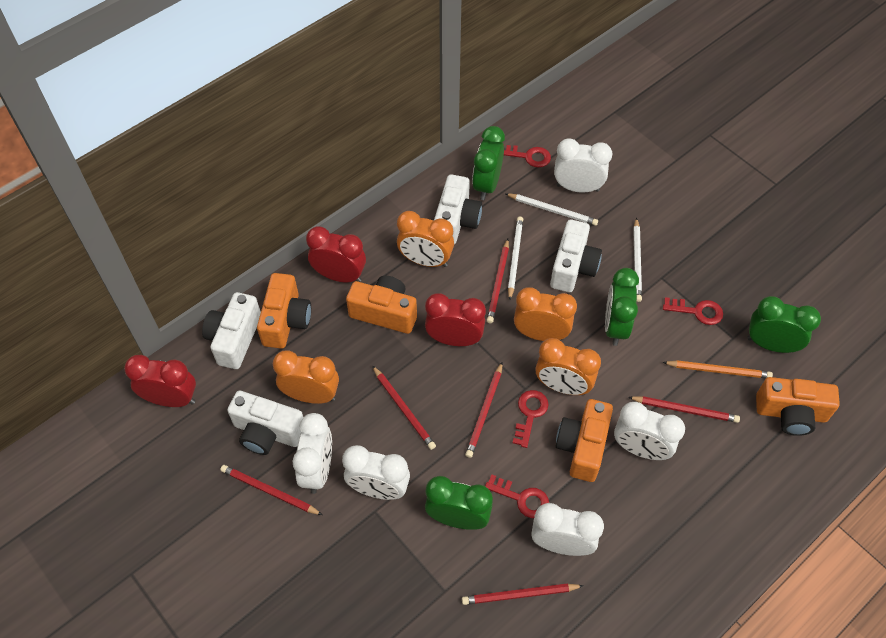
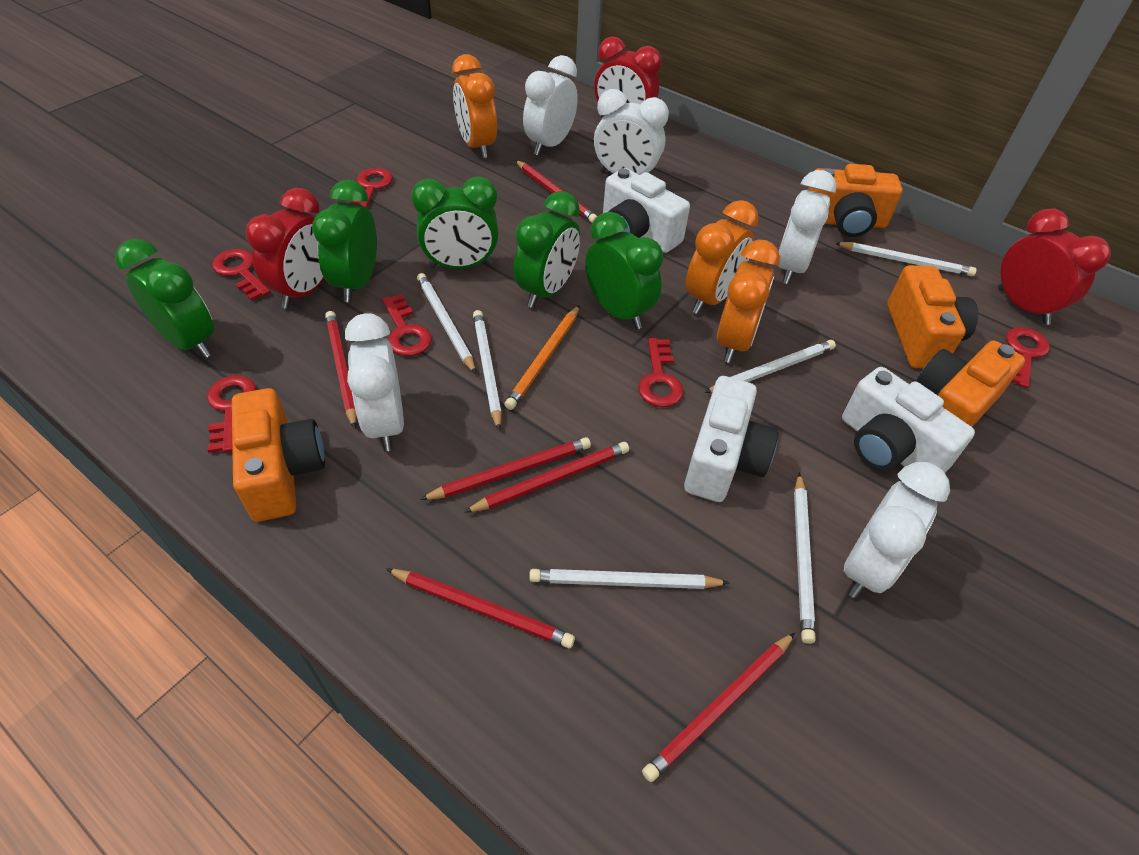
green clock: [425,476,493,530] [472,126,505,200] [605,268,639,346] [747,296,821,353] = 4 -> [115,239,214,358] [312,180,377,302] [411,176,499,269] [513,191,580,308] [585,212,663,329] = 5
orange clock: [273,350,339,404] [397,211,454,267] [514,287,577,341] [535,338,601,395] = 4 -> [452,54,497,158] [686,200,759,314] [717,240,780,363] = 3
red key: [485,475,549,518] [504,145,551,168] [513,390,549,448] [663,297,723,325] = 4 -> [207,375,256,453] [212,249,271,301] [350,168,393,207] [382,294,432,356] [638,338,683,407] [1006,327,1050,388] = 6
white camera: [202,292,261,369] [227,391,304,455] [434,174,482,245] [550,219,602,292] = 4 -> [603,168,690,253] [684,376,779,502] [842,367,975,473] = 3
white pencil: [505,193,598,226] [508,216,523,300] [633,217,642,302] = 3 -> [417,273,476,374] [473,310,502,431] [529,569,730,589] [704,340,836,393] [794,473,816,644] [835,242,977,276] = 6

